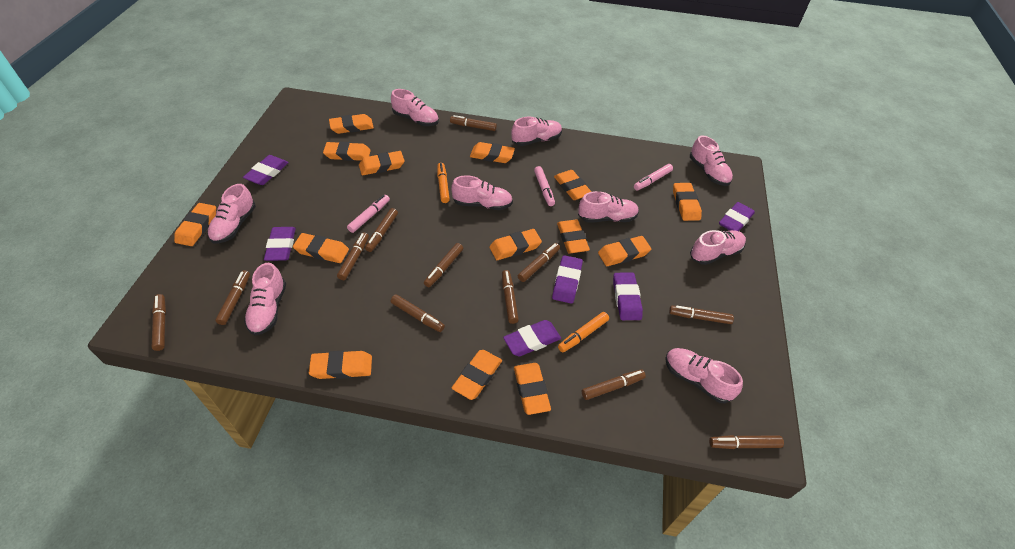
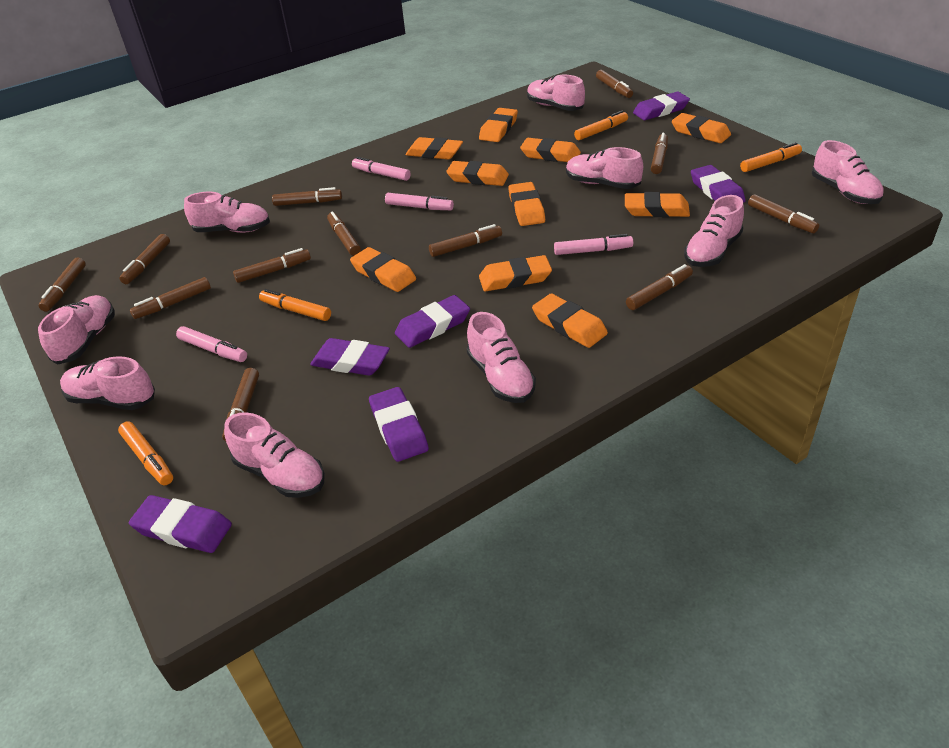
orange eraser: [174,203,216,246] [293,233,349,263] [309,351,372,379] [323,142,371,161] [329,114,374,134] [359,151,405,175] [452,350,502,400] [470,142,515,163] [490,229,542,260] [514,363,551,415] [554,170,591,200] [557,220,590,253] [598,236,651,266] [673,183,702,221] = 14 -> [350,247,416,292] [406,137,463,159] [446,161,509,186] [479,108,518,142] [479,255,552,292] [508,182,545,226] [520,138,581,162] [532,294,608,348] [625,192,690,217] [672,113,731,143] = 10
orange marker: [437,163,450,203] [558,312,609,353] = 2 -> [118,422,173,485] [259,289,331,321] [574,111,628,140] [740,142,802,172] = 4
pink marker: [347,195,390,233] [534,166,555,206] [634,164,673,191] = 3 -> [176,326,247,362] [352,157,411,181] [385,193,454,210] [554,234,633,255] = 4

